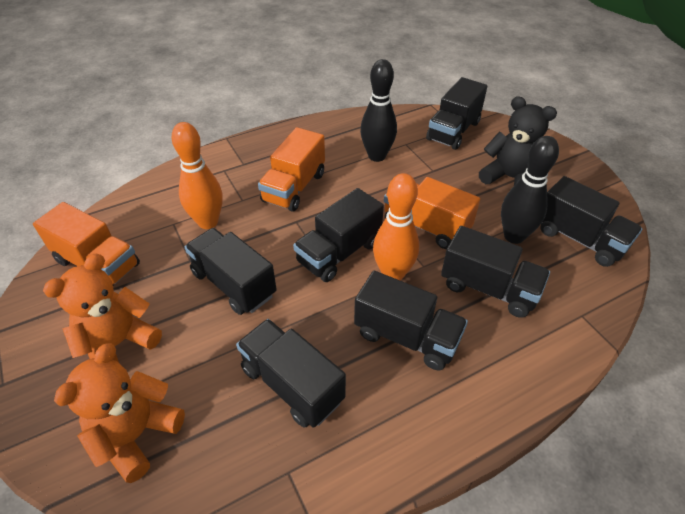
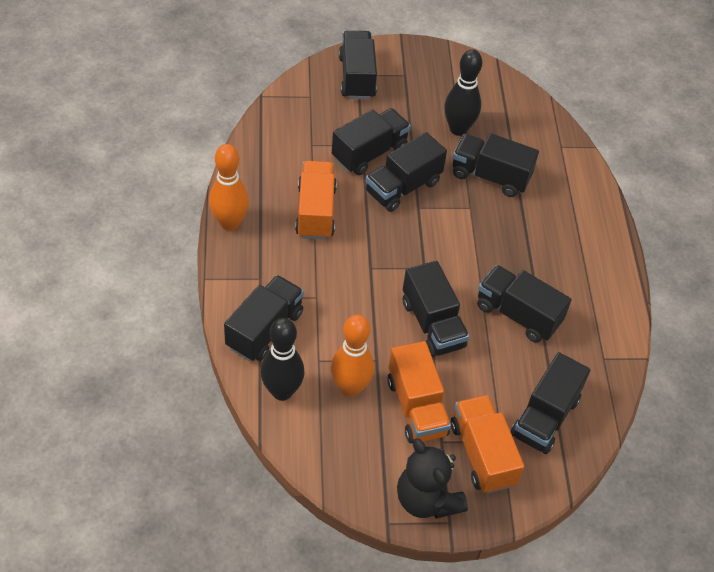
black truck: [185,228,277,315] [236,319,346,428] [293,188,384,282] [354,271,468,371] [426,77,487,150] [441,226,550,318] [540,176,643,267] = 7 -> [224,275,304,361] [332,108,411,175] [339,31,377,99] [366,132,447,212] [403,261,469,357] [452,133,539,197] [477,265,572,343] [511,352,590,454] = 8
orange teddy bear: [43,254,162,363] [54,343,185,483] = 2 -> none = 0

